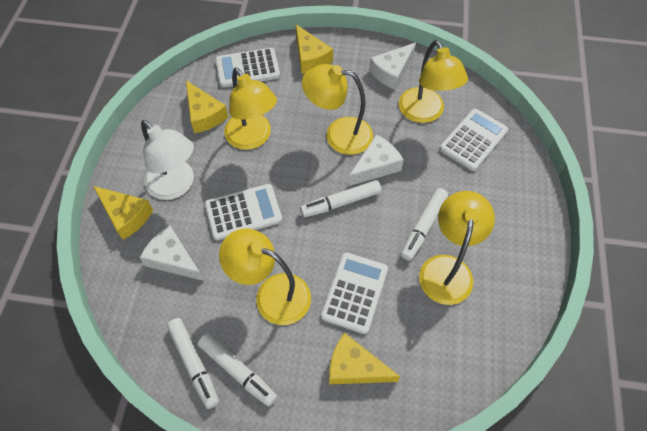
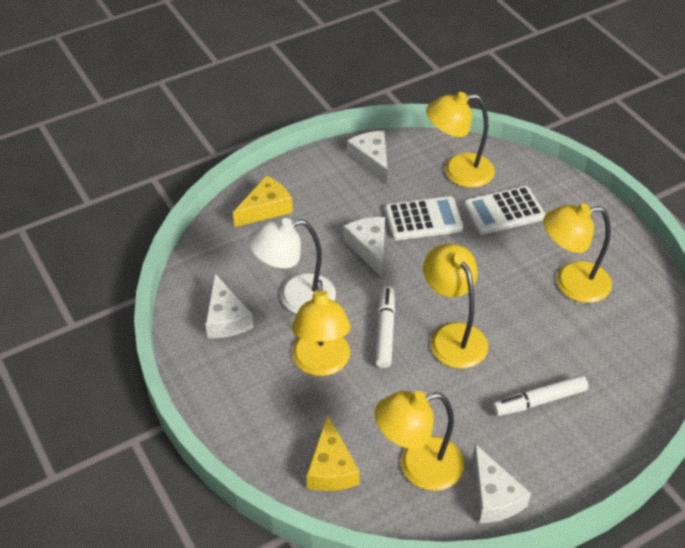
white calculator: [205,184,282,240] [216,48,280,88] [321,252,388,334] [440,109,508,171] = 4 -> [385,196,464,240] [464,186,546,235] = 2
white cheese: [140,226,204,281] [348,134,404,186] [369,42,416,90] = 3 -> [205,274,253,338] [343,217,385,277] [347,130,388,184] [473,444,531,523] = 4
white marker: [167,318,219,409] [197,333,277,407] [300,180,381,217] [401,188,448,261] = 4 -> [375,286,395,368] [492,375,588,416] = 2
yellow cheese: [93,186,153,240] [186,80,228,133] [296,25,333,74] [329,333,400,384] = 4 -> [233,175,293,227] [306,414,360,491] = 2

